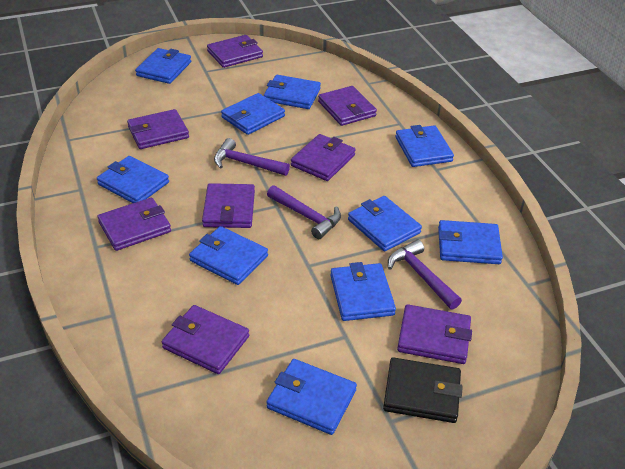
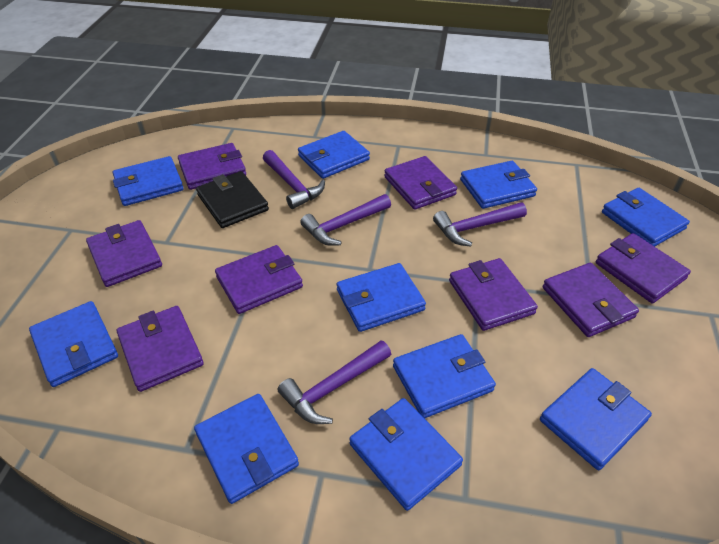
purple hammer: [214,138,290,176] [267,185,341,239] [388,240,462,310] = 3 -> [263,150,325,209] [278,340,391,424] [300,194,391,246] [433,202,527,247] = 4

